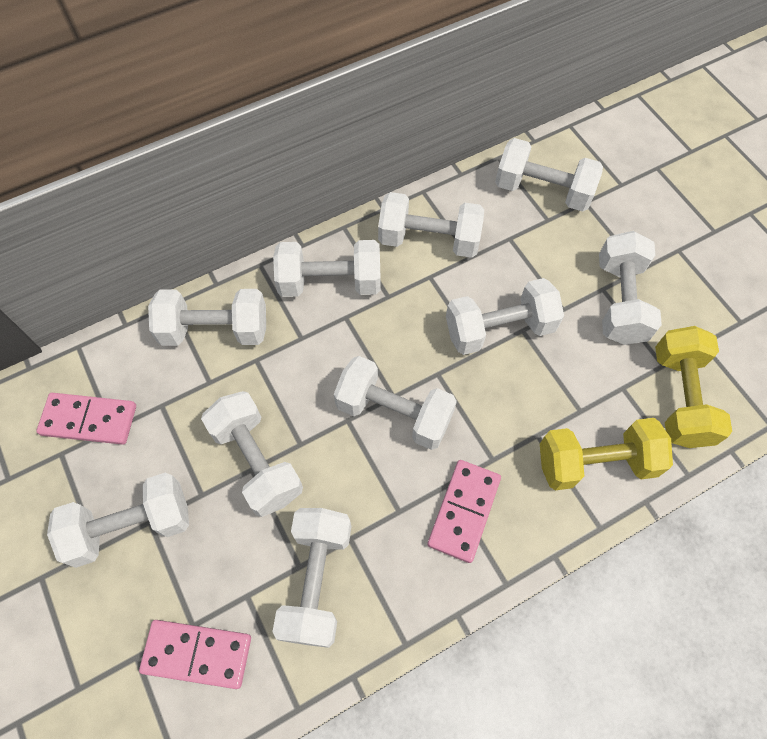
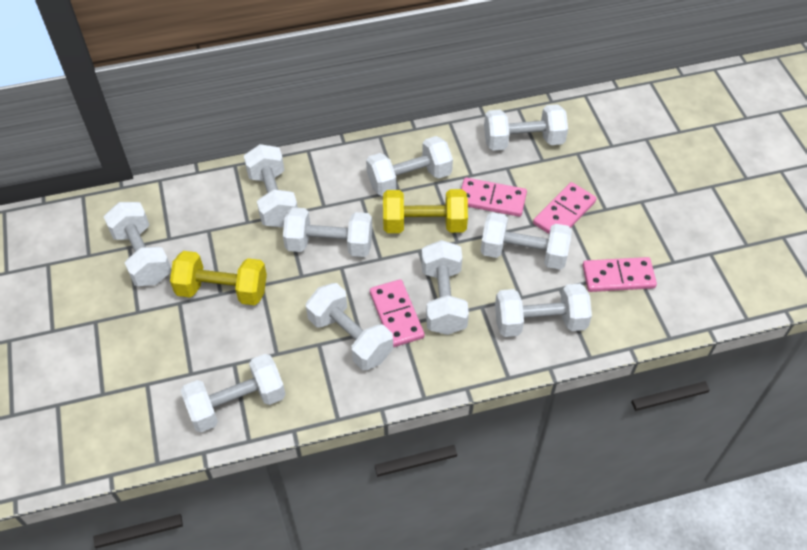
pink domino: [36,393,136,445] [139,620,251,689] [427,460,501,563] = 3 -> [370,279,425,347] [461,178,527,217] [533,182,597,234] [583,257,657,292] = 4

